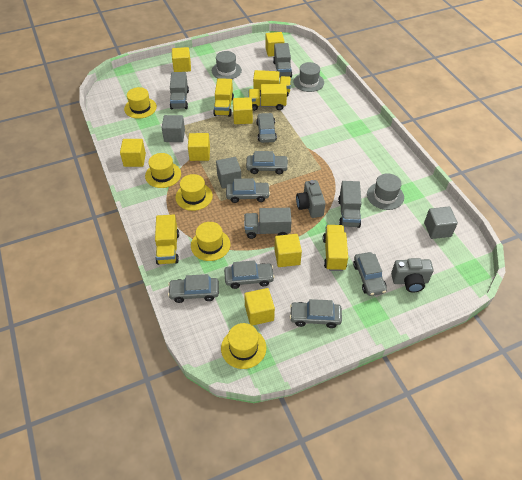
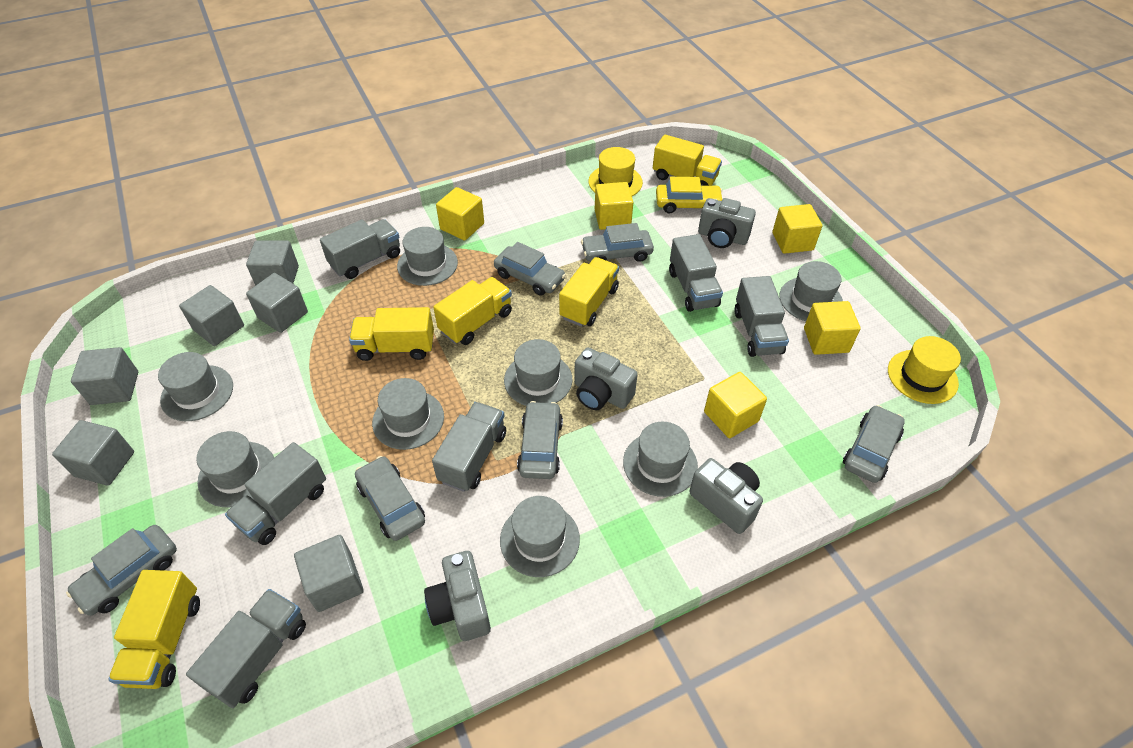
grey camera: [296,180,325,218] [391,258,433,293] = 2 -> [424,551,491,641] [574,348,638,410] [689,458,763,534] [698,198,756,248] = 4
grey car: [168,274,219,303] [224,260,275,289] [226,178,270,203] [246,151,289,175] [256,113,277,143] [290,299,342,328] [353,252,387,296] = 7 -> [66,525,177,616] [355,456,425,541] [494,242,566,296] [517,401,563,479] [581,223,654,262] [843,405,905,483] = 6
grey cube: [162,115,185,142] [216,157,241,188] [424,207,458,239] = 3 -> [52,420,134,486] [71,347,138,405] [179,285,244,346] [246,241,299,286] [246,273,308,333] [294,535,364,612] = 6
grey hat: [212,51,242,79] [294,62,324,92] [367,173,404,210] = 3 -> [158,352,233,421] [196,431,274,507] [372,378,444,450] [397,227,458,286] [500,496,580,577] [504,339,572,406] [623,422,698,497] [779,261,843,321] = 8
grey truck: [170,72,189,109] [244,208,292,239] [273,43,292,78] [338,181,362,228] = 4 -> [186,589,306,708] [225,442,326,545] [320,219,400,279] [432,402,506,492] [669,234,723,312] [734,276,789,357] = 6
yellow car: none = 0 -> [656,177,723,213] = 1
yellow cube: [120,139,146,167] [172,47,191,72] [188,133,210,161] [233,97,253,124] [244,288,275,326] [265,32,285,57] [275,234,302,267] = 7 -> [436,187,484,241] [595,182,633,230] [704,372,767,438] [772,204,822,254] [804,301,861,355] = 5
yellow hat: [124,87,157,119] [145,153,181,188] [175,174,213,211] [191,222,230,261] [221,323,266,369] = 5 -> [588,147,643,196] [888,336,961,404] = 2

